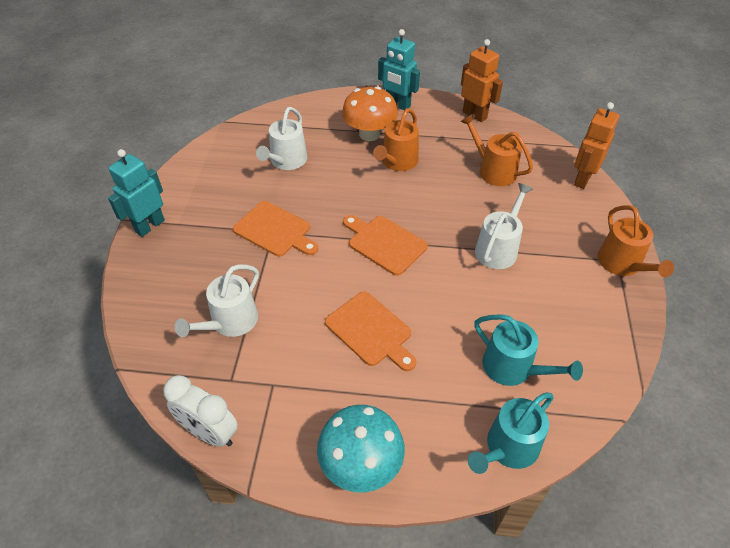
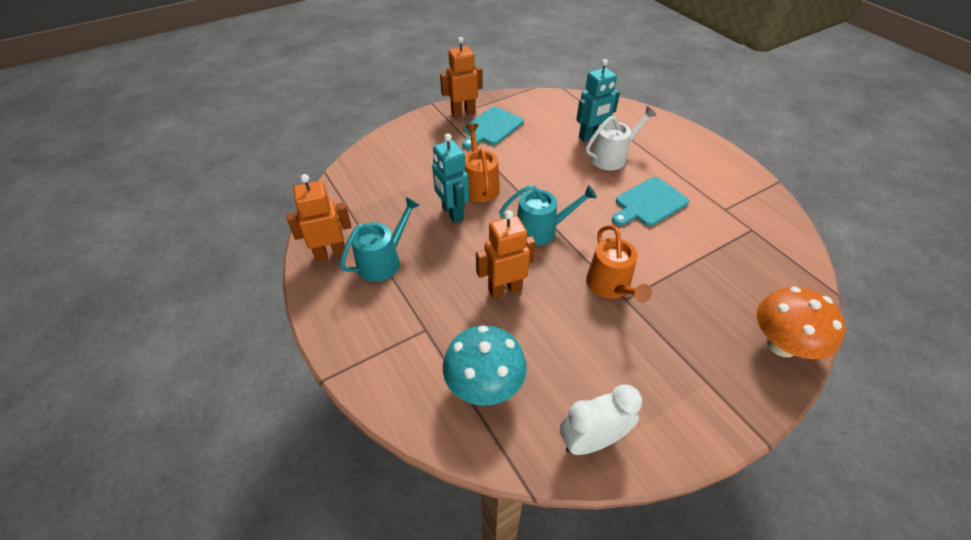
orange cutting board: [233,201,318,257] [325,292,416,371] [343,215,428,276] = 3 -> none = 0
orange robot: [461,39,503,122] [574,102,620,189] = 2 -> [286,174,351,262] [440,37,483,117] [476,210,536,299] = 3
orange watering can: [373,108,419,171] [460,114,533,186] [598,205,674,277] = 3 -> [465,124,500,202] [586,225,652,302] = 2
turquoise cutting board: none = 0 -> [463,106,524,149] [612,177,689,226] = 2
white watering can: [175,264,259,337] [256,107,307,170] [475,183,533,269] = 3 -> [586,106,657,171] = 1

